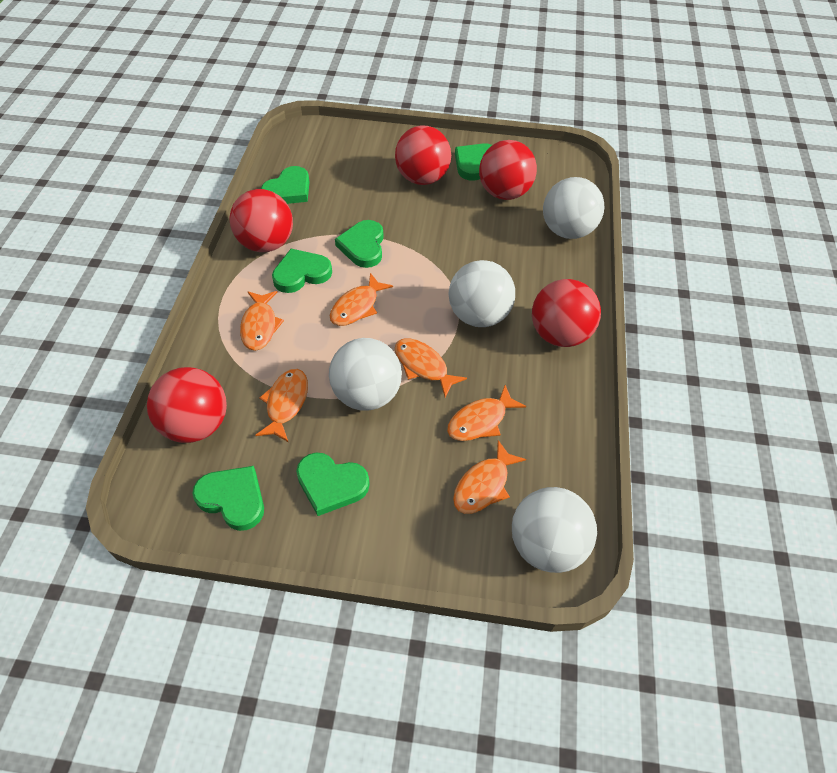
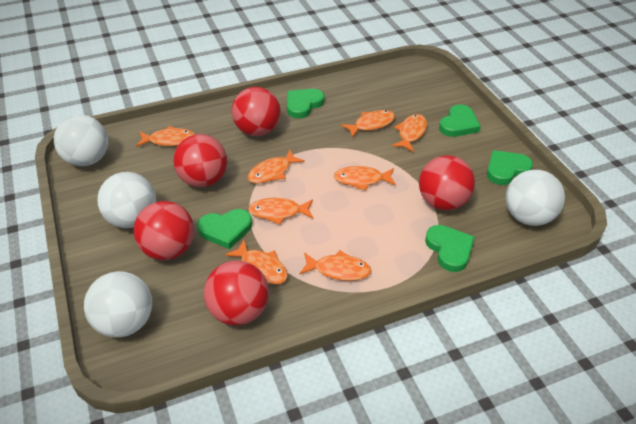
green heart: [192,466,264,531] [261,166,310,204] [272,249,332,293] [296,453,370,516] [335,220,383,268] [455,143,492,181] = 6 -> [197,209,252,249] [287,89,324,119] [425,225,474,272] [439,105,481,137] [487,150,533,185] = 5
orange fish: [240,291,284,351] [255,369,308,442] [330,273,393,326] [395,338,467,397] [447,385,526,441] [453,440,526,514] = 6 -> [136,126,195,147] [225,240,288,284] [248,150,305,183] [249,198,313,224] [299,250,371,281] [334,166,396,191] [341,110,395,138] [392,114,427,152] = 8

